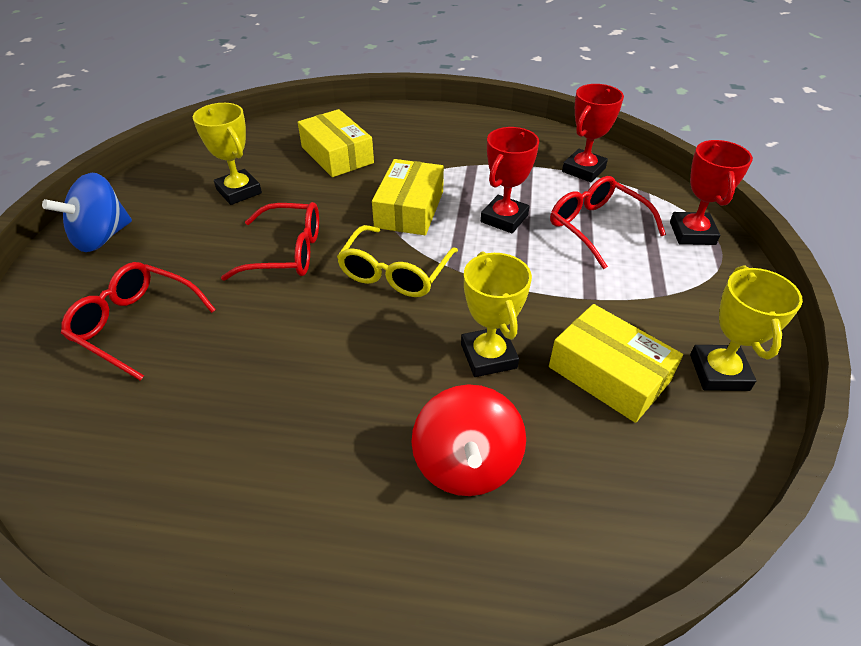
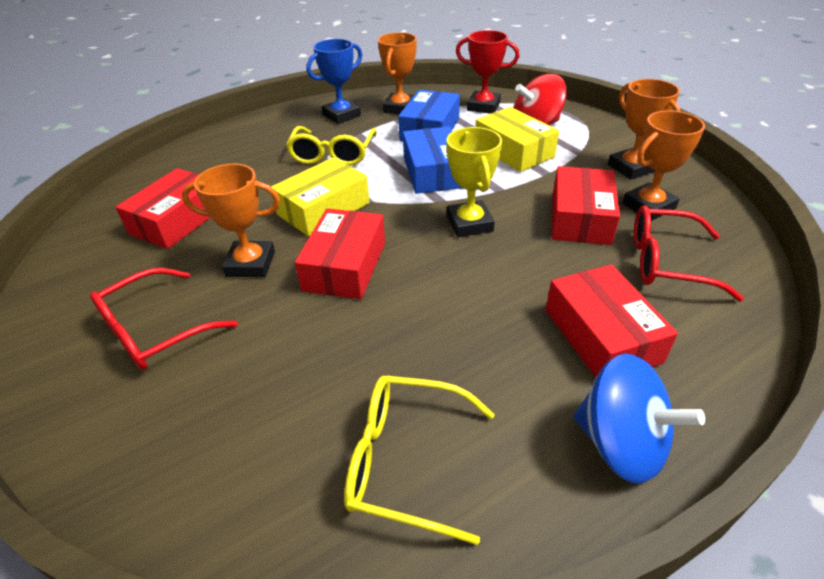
blue box: none = 0 -> [398,90,460,142] [403,127,462,194] = 2
blue trophy: none = 0 -> [307,39,362,124] = 1
orange trophy: none = 0 -> [182,163,280,277] [378,32,417,114] [608,79,681,180] [622,110,705,221] = 4
red box: none = 0 -> [115,168,211,249] [295,208,385,299] [546,264,678,378] [552,166,620,245] = 4
red glasses: [61,262,216,381] [221,202,319,281] [550,176,666,269] = 3 -> [90,268,238,370] [634,205,744,301] = 2
red trophy: [481,127,539,233] [562,84,624,182] [670,140,753,245] = 3 -> [456,30,520,114] = 1
yellow box: [298,109,374,177] [372,159,444,235] [549,304,683,423] = 3 -> [271,158,370,236] [476,107,559,172] = 2
yellow glasses: [337,225,458,297] = 1 -> [286,126,377,166] [344,375,495,545] = 2
yellow trophy: [193,103,262,205] [461,252,532,377] [690,265,803,391] = 3 -> [446,127,502,237] = 1

